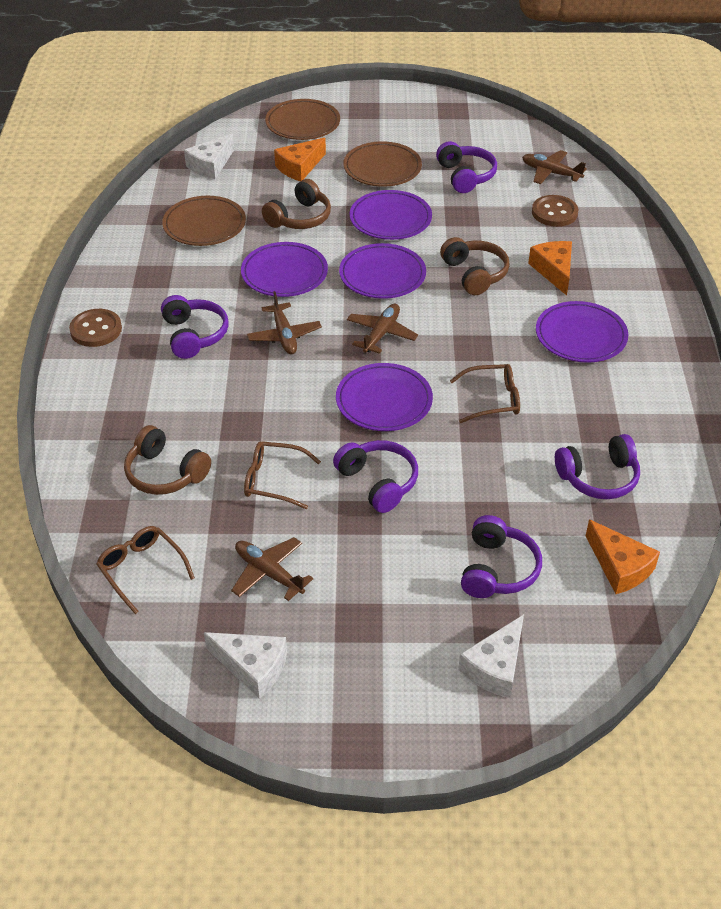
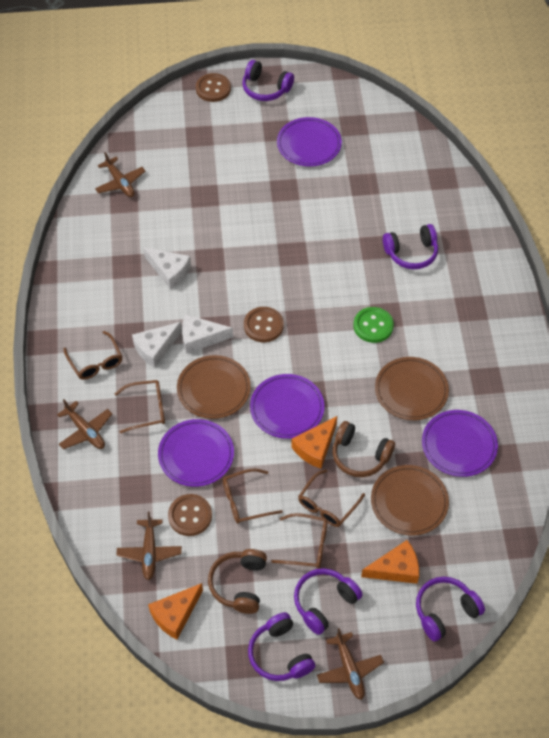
brown button: [69,309,122,347] [532,195,578,227] = 2 -> [168,494,212,536] [196,73,231,102] [244,307,284,342] = 3
brown glasses: [96,526,195,614] [244,441,321,509] [450,364,520,423] = 3 -> [63,331,122,380] [115,380,165,433] [223,469,283,524] [271,513,328,568] [298,469,365,527] = 5
brown headphones: [124,425,211,495] [262,179,331,229] [440,237,510,295] = 3 -> [208,549,267,614] [333,421,395,477] = 2
green button: none = 0 -> [354,307,394,343] = 1
purple plate: [241,242,328,297] [336,363,433,431] [339,243,426,299] [350,190,432,240] [536,301,628,363] = 5 -> [158,419,234,487] [250,374,324,439] [277,117,342,167] [422,410,498,477] = 4

